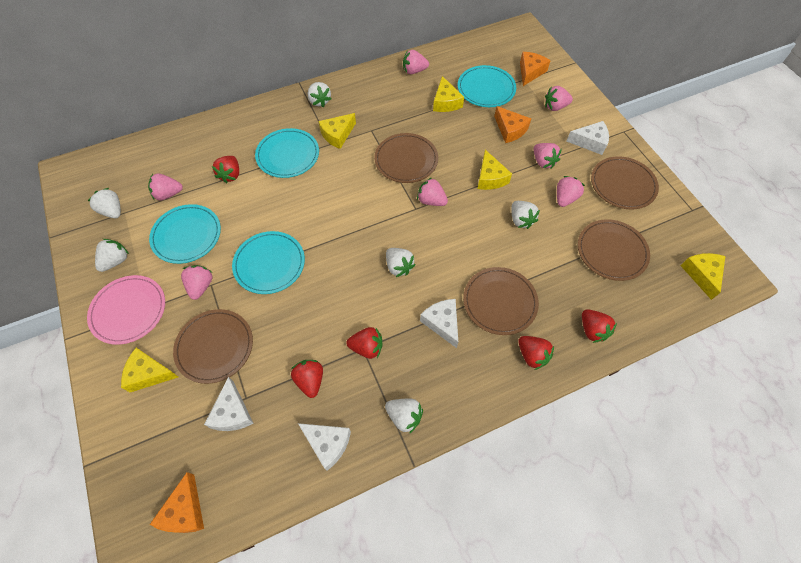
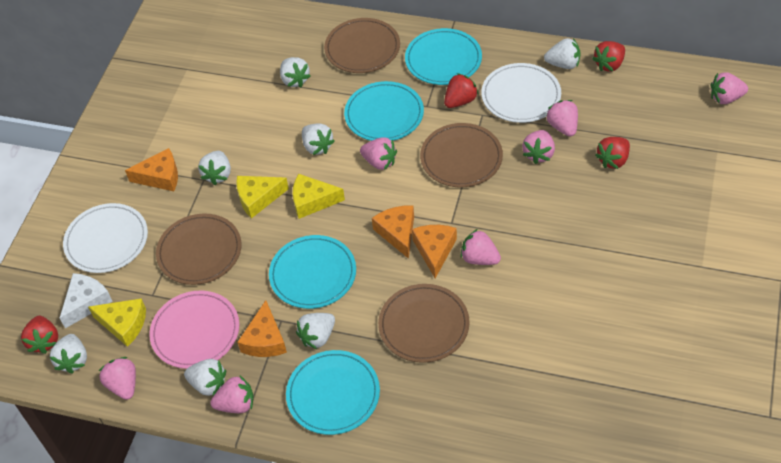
brown plate: [173,309,253,384] [374,133,438,183] [463,267,539,335] [578,219,650,281] [591,156,659,209] = 5 -> [156,213,241,285] [324,18,400,73] [378,284,470,363] [420,123,503,187] = 4
orange cheese: [150,472,204,533] [494,106,531,143] [520,52,551,86] = 3 -> [125,148,178,191] [237,300,287,357] [372,205,414,259] [412,225,457,278] = 4
red strawberry: [212,156,239,183] [291,360,323,398] [346,327,382,359] [518,336,554,370] [582,309,617,343] = 5 -> [21,316,58,354] [444,73,479,108] [592,41,625,72] [595,137,630,169] = 4
white cheese: [204,377,254,431] [298,423,351,471] [420,299,458,348] [566,121,609,155] = 4 -> [60,273,113,328] = 1
white plate: none = 0 -> [63,203,148,273] [481,63,561,123] = 2
white strawberry: [88,188,121,218] [95,239,129,272] [308,82,331,107] [385,399,423,434] [386,248,416,277] [511,201,540,229] = 6 -> [50,334,87,374] [184,359,226,396] [198,151,231,185] [280,57,311,87] [296,313,335,349] [302,123,335,155] [544,38,581,69] = 7
yellow cheese: [121,348,178,392] [319,113,356,149] [433,76,464,112] [477,150,512,190] [681,253,725,300] = 5 -> [88,298,146,347] [236,176,289,219] [293,174,345,219] = 3

